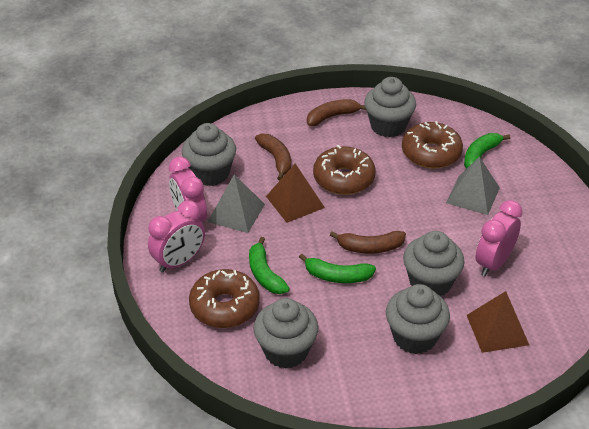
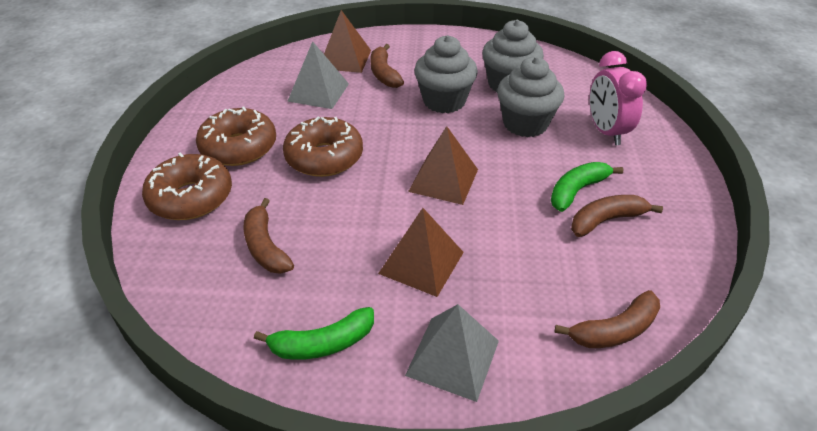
brown banana: [255,134,291,180] [307,99,366,126] [330,231,406,253] = 3 -> [243,198,294,274] [370,44,404,88] [554,290,660,348] [571,195,663,237] = 4
brown pyramid: [266,163,325,223] [467,291,529,353] = 2 -> [324,10,371,73] [378,208,464,297] [408,126,478,205] = 3
green banana: [249,237,290,294] [299,254,376,283] [464,133,510,169] = 3 -> [254,307,374,360] [551,162,623,212] = 2
grey cupcake: [182,123,236,186] [253,298,318,369] [364,77,416,137] [386,284,450,354] [403,231,465,296] = 5 -> [414,35,478,113] [482,20,544,93] [497,57,564,137] = 3
pink clock: [148,200,205,273] [169,157,207,222] [476,200,522,276] = 3 -> [589,51,647,145] = 1

